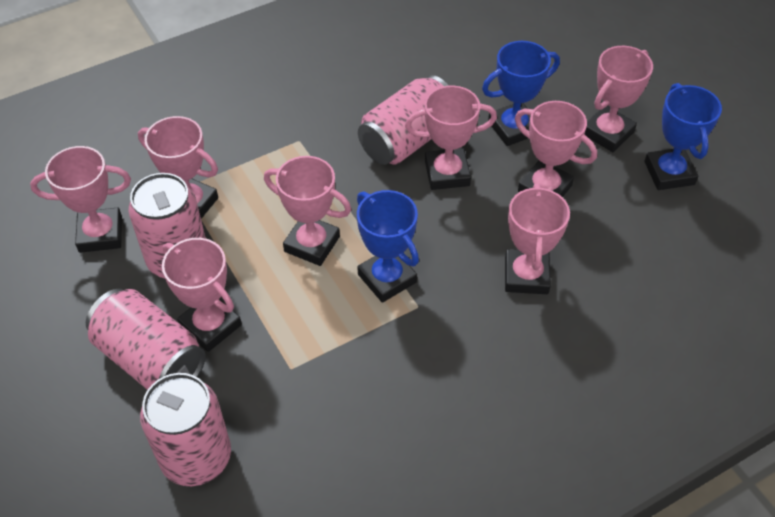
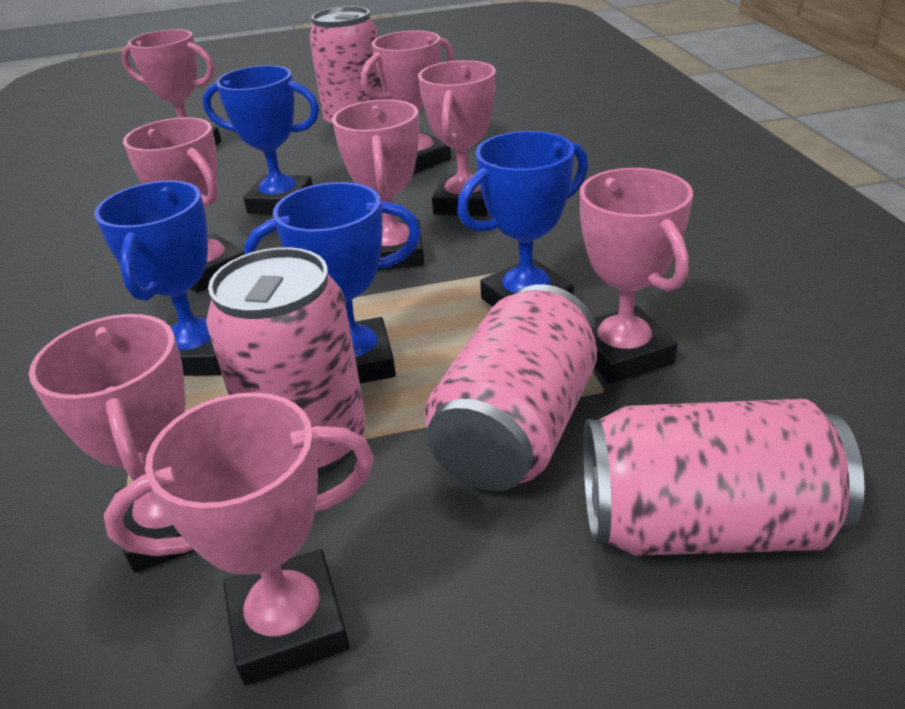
blue trophy: [357,190,419,303] [482,41,560,146] [644,83,722,190] = 3 -> [94,180,222,376] [203,65,319,215] [244,182,421,383] [457,131,588,307] = 4

